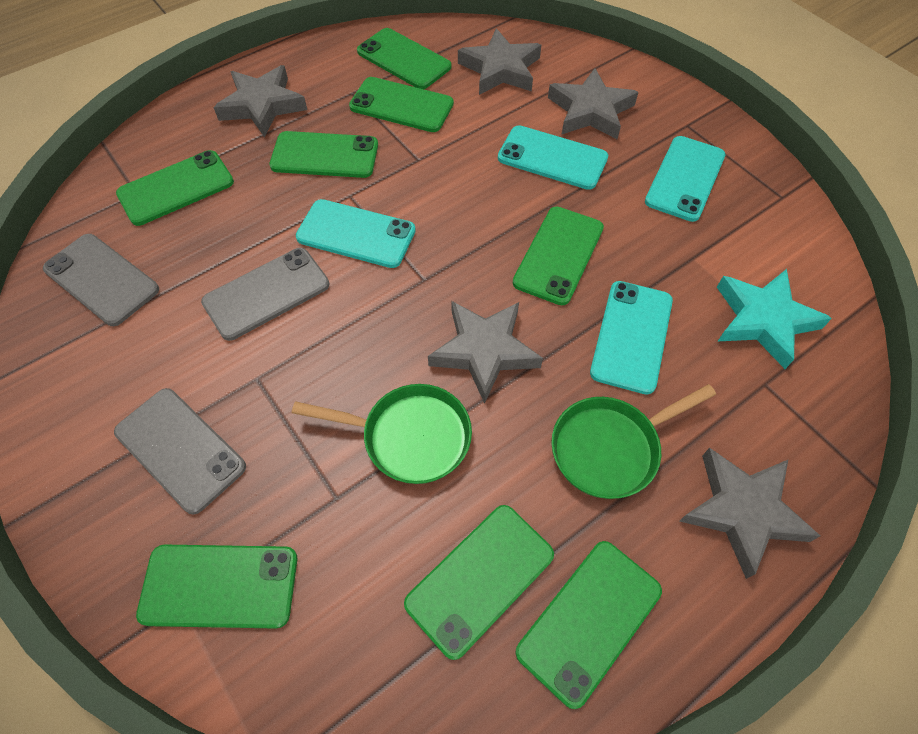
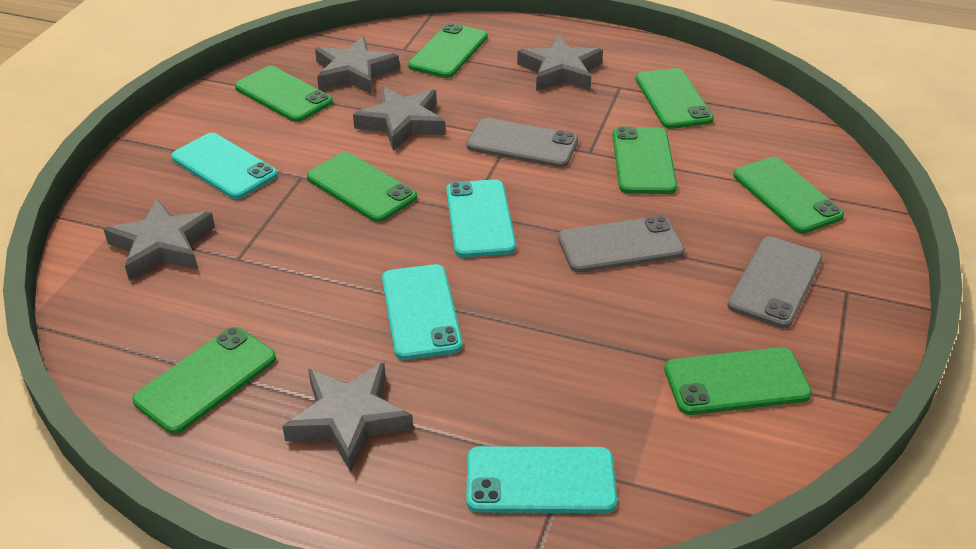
green pan: [292,384,472,484] [551,384,716,499] = 2 -> none = 0
turquoise star: [717,269,832,369] = 1 -> none = 0

